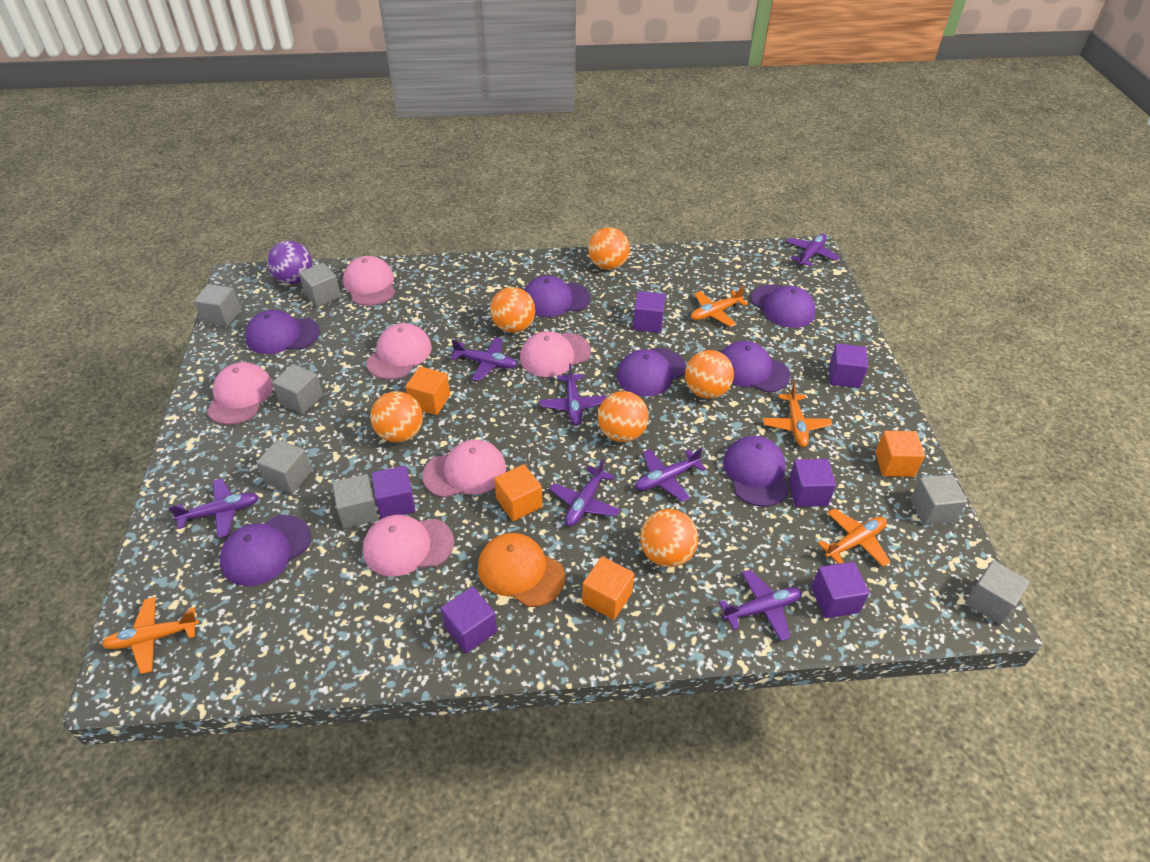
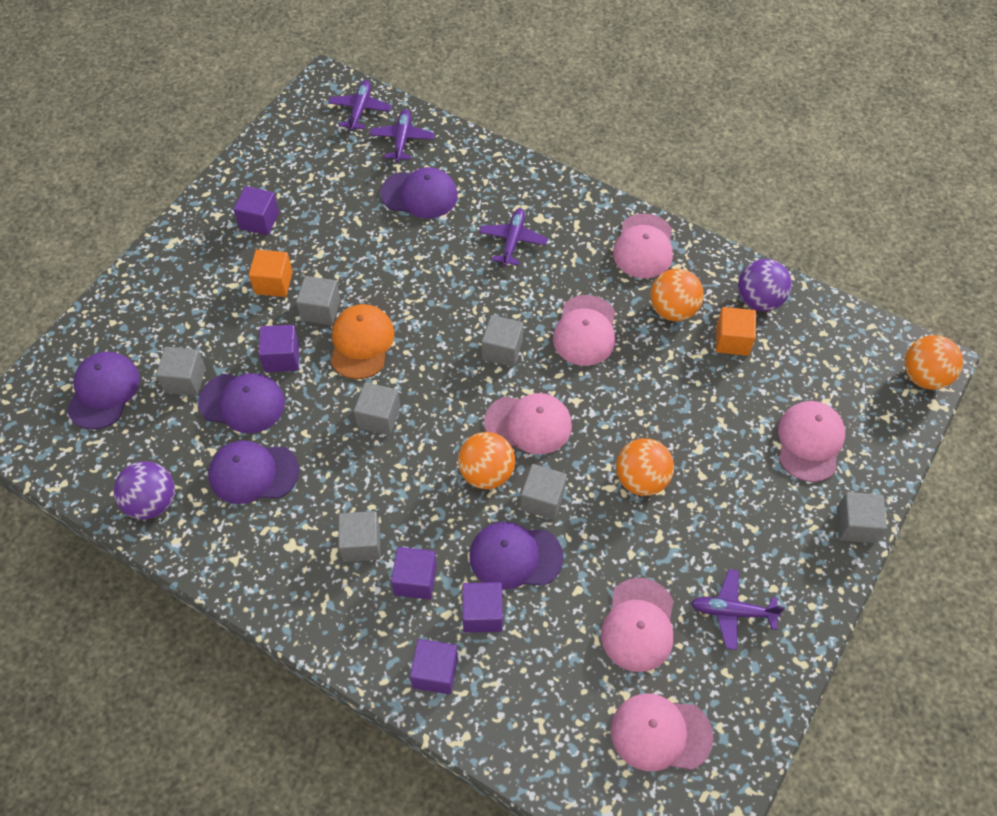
orange ball: [370,391,423,443] [490,287,535,333] [588,227,630,270] [598,391,649,442] [640,509,698,567] [685,350,734,399] = 6 -> [458,432,515,489] [616,438,674,496] [650,269,704,321] [904,335,963,390] = 4
orange cube: [406,366,450,415] [494,464,542,521] [582,556,634,620] [875,431,925,477] = 4 -> [249,249,293,297] [716,307,756,356] = 2
orange plane: [101,597,199,674] [691,286,748,327] [763,383,833,447] [818,508,890,567] = 4 -> none = 0
purple ball: [267,241,312,284] = 1 -> [114,461,175,519] [738,259,792,311] = 2
purple cap: [220,515,311,586] [245,310,320,354] [525,276,590,317] [617,348,686,396] [721,341,791,393] [723,436,789,507] [751,284,816,328] = 7 -> [67,352,140,429] [198,373,285,433] [209,440,299,504] [380,167,458,218] [469,522,563,590] = 5
purple cube: [371,466,416,519] [441,587,497,653] [633,291,666,333] [788,459,836,507] [811,562,869,618] [829,343,868,388] = 6 -> [233,186,279,235] [258,325,299,372] [391,547,437,600] [410,639,458,694] [462,582,503,633] = 5
purple plane: [168,478,259,538] [451,338,518,381] [540,363,606,426] [549,459,620,526] [635,448,706,502] [719,569,802,641] [786,234,840,267] = 7 -> [328,80,392,131] [370,109,435,162] [479,208,548,266] [691,569,785,650] = 4

